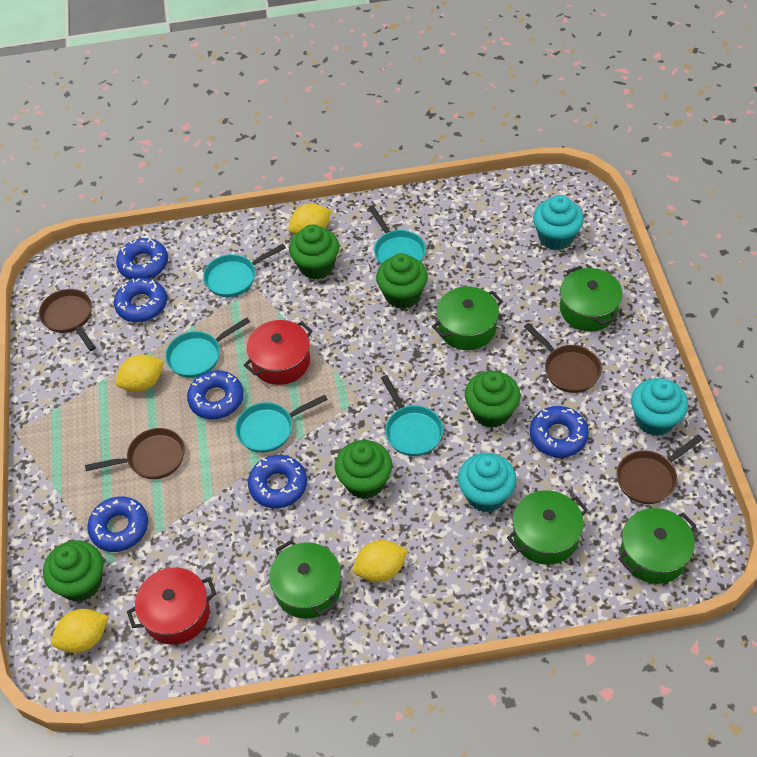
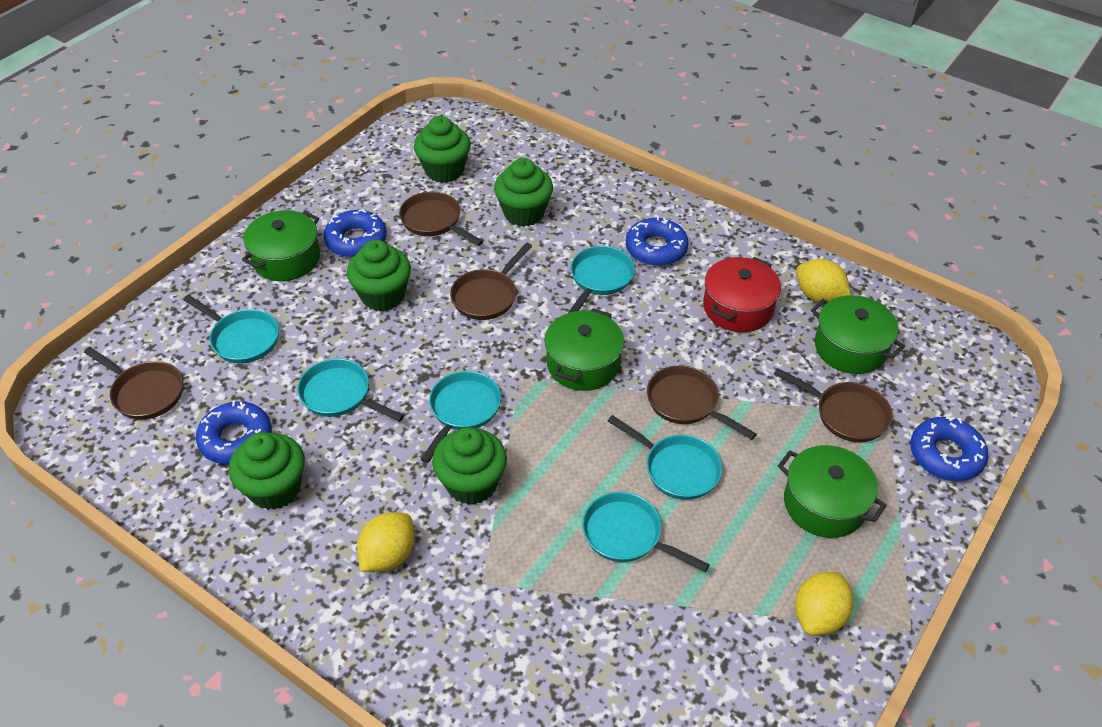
blue donut: [87,496,148,552] [114,278,167,322] [116,238,168,280] [187,370,244,419] [248,455,307,508] [530,406,589,458] = 6 -> [196,401,272,464] [324,209,387,258] [626,216,689,266] [910,417,988,481] = 4
brown pan: [39,289,96,351] [85,428,185,479] [524,323,602,393] [616,434,703,504] = 4 -> [84,347,183,420] [399,191,483,246] [450,243,532,320] [647,365,757,440] [774,368,892,442] = 5
green pot: [269,540,341,619] [432,286,503,350] [507,490,588,565] [560,266,623,331] [618,508,696,584] = 5 -> [242,210,320,281] [544,308,624,391] [778,445,887,538] [811,295,905,374] = 4
red pot: [127,567,217,645] [244,320,313,385] = 2 -> [703,257,781,332] = 1
turquoise cupcake: [458,453,517,512] [533,195,584,250] [631,378,688,436] = 3 -> none = 0
turquoise pan: [165,317,250,378] [203,244,286,297] [235,395,328,453] [368,206,426,265] [381,375,443,456] = 5 -> [183,295,279,363] [297,359,404,422] [420,371,501,463] [568,246,635,313] [582,492,710,572] [608,415,723,500] = 6
yellow lemon: [51,609,109,653] [116,354,164,392] [288,204,331,235] [353,540,408,582] = 4 -> [357,512,415,572] [795,572,853,636] [796,259,851,302] = 3

